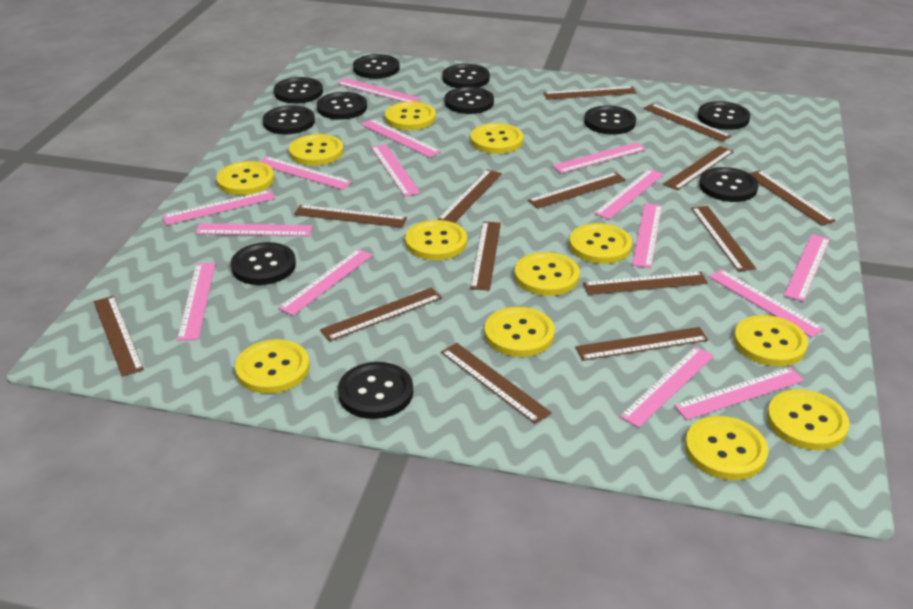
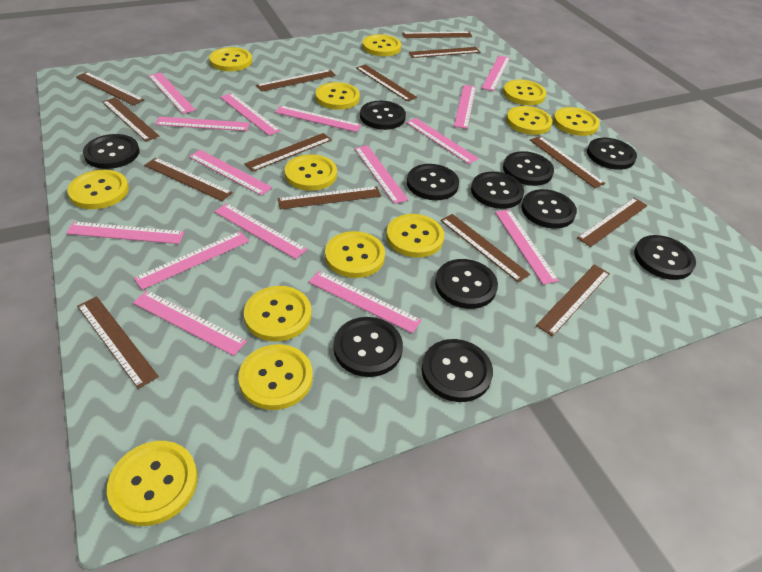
yellow button: [217,161,274,195] [235,339,310,394] [289,134,343,166] [385,102,436,130] [405,220,467,260] [470,123,523,154] [485,307,555,357] [515,252,580,296] [569,223,632,264] [685,416,768,480] [734,315,808,366] [767,390,849,450] = 12 -> [67,170,129,209] [107,441,198,526] [209,47,252,71] [238,344,313,410] [244,286,312,342] [284,154,337,191] [315,82,360,110] [325,231,385,278] [362,34,401,56] [386,214,444,258] [503,79,546,105] [506,106,552,135] [553,107,600,136] = 13

